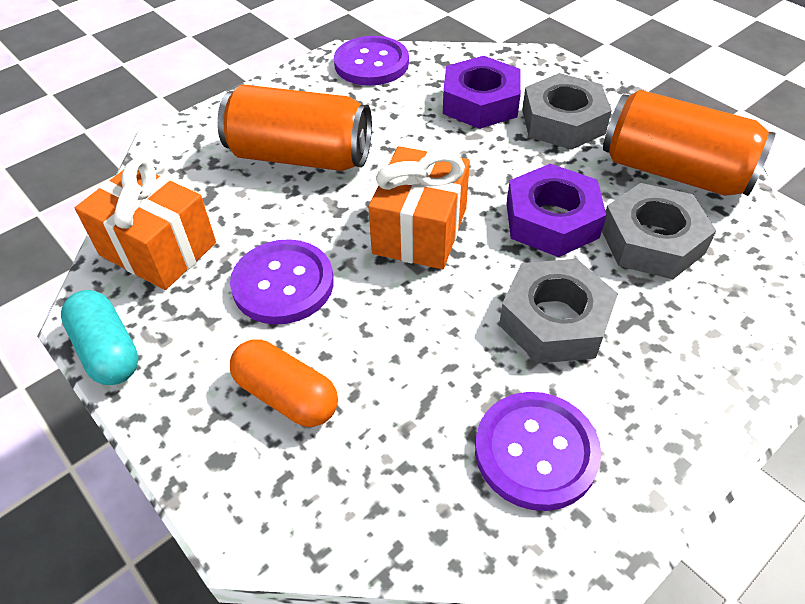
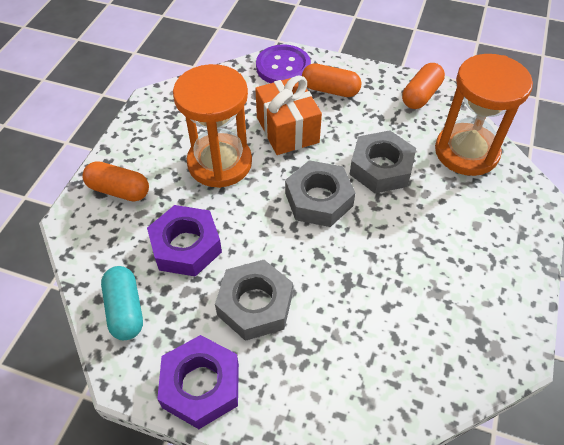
orange can: [217,84,372,171] [603,90,776,196] = 2 -> none = 0
orange capsule: [230,339,338,427] = 1 -> [82,161,149,201] [302,63,362,97] [402,63,445,109] = 3
orange gift: [75,158,216,290] [368,146,470,269] = 2 -> [255,76,322,155] = 1
orange hourglass: none = 0 -> [173,64,252,188] [435,54,533,176] = 2
purple button: [230,239,334,324] [334,36,409,86] [475,392,601,511] = 3 -> [256,44,311,83] = 1

